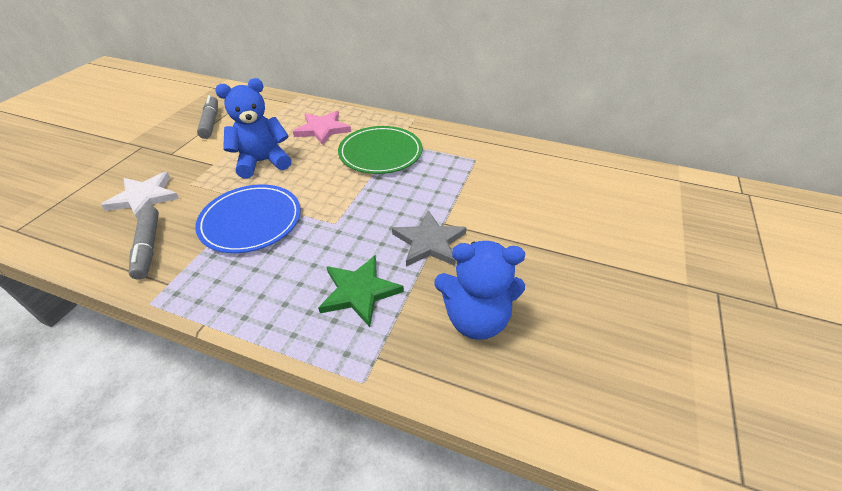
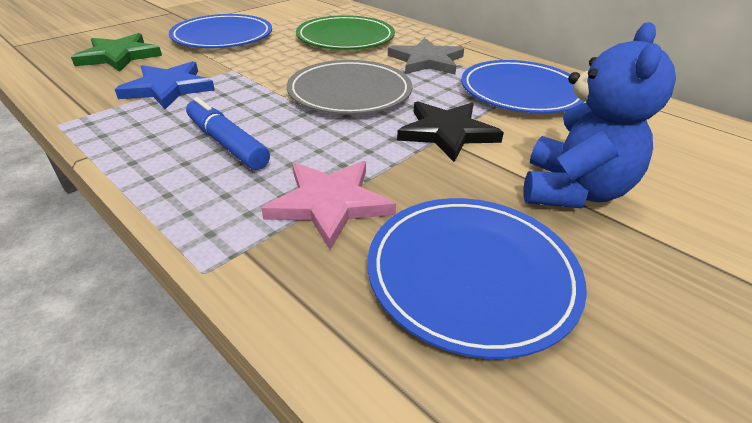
black star: none = 0 -> [397,101,504,162] = 1
blue marker: none = 0 -> [186,97,270,170] = 1
blue plate: [195,185,301,253] = 1 -> [169,14,272,48] [368,198,587,359] [461,60,585,114] = 3
blue star: none = 0 -> [115,61,215,109] = 1
blue teddy bear: [215,78,291,179] [434,241,525,340] = 2 -> [524,22,676,208] = 1
grey marker: [129,206,159,280] [197,95,218,139] = 2 -> none = 0
grey plate: none = 0 -> [287,60,412,115] = 1
white star: [101,172,179,219] = 1 -> none = 0

